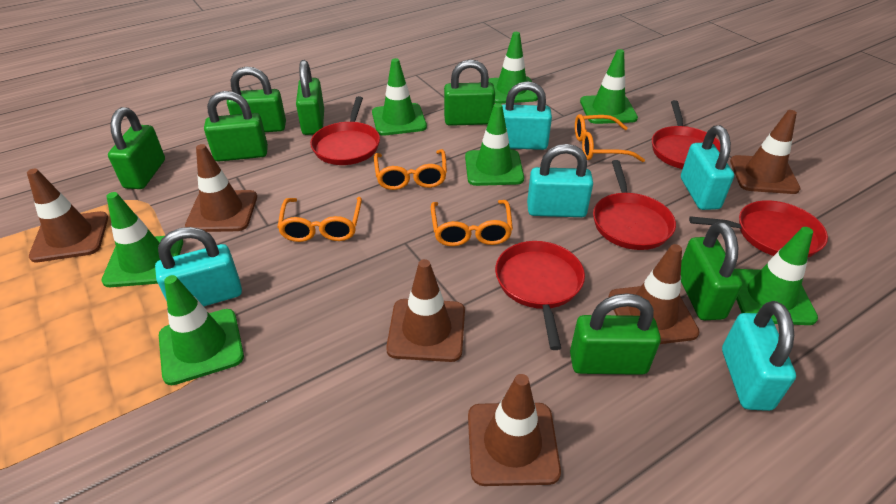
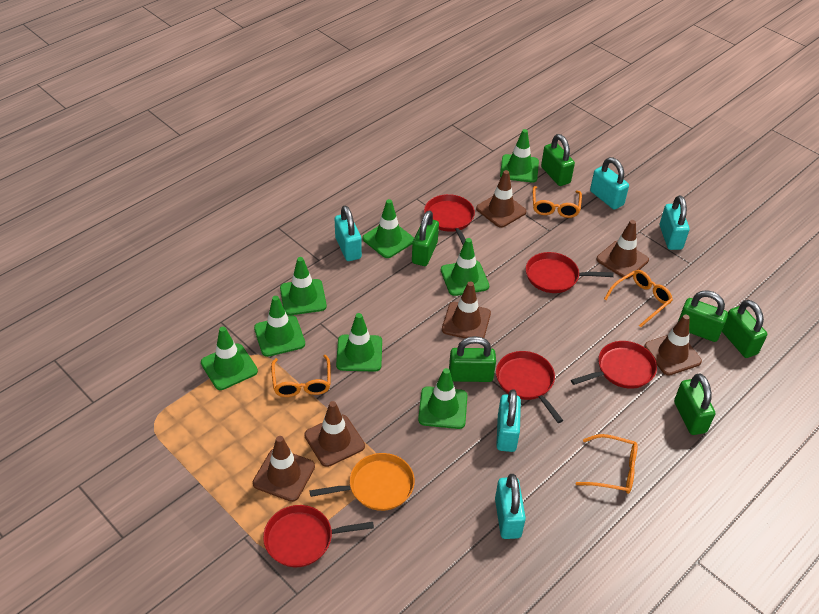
green padlock: [108,107,165,189] [204,91,268,162] [227,66,286,132] [296,60,324,135] [444,59,495,126] [570,293,661,375] [681,222,743,320] = 7 -> [412,211,439,266] [449,336,496,382] [541,134,575,186] [674,374,715,435] [678,290,728,342] [722,300,767,358] = 6
green traffic cone: [101,192,183,287] [159,275,244,385] [372,58,427,136] [465,103,524,186] [489,32,538,104] [580,49,638,124] [735,227,818,325] = 7 -> [201,327,258,390] [254,296,305,357] [280,257,327,315] [336,313,382,372] [363,199,414,258] [418,368,468,429] [441,238,489,296] [500,129,539,183] = 8
orange pan: none = 0 -> [309,453,415,511] = 1

